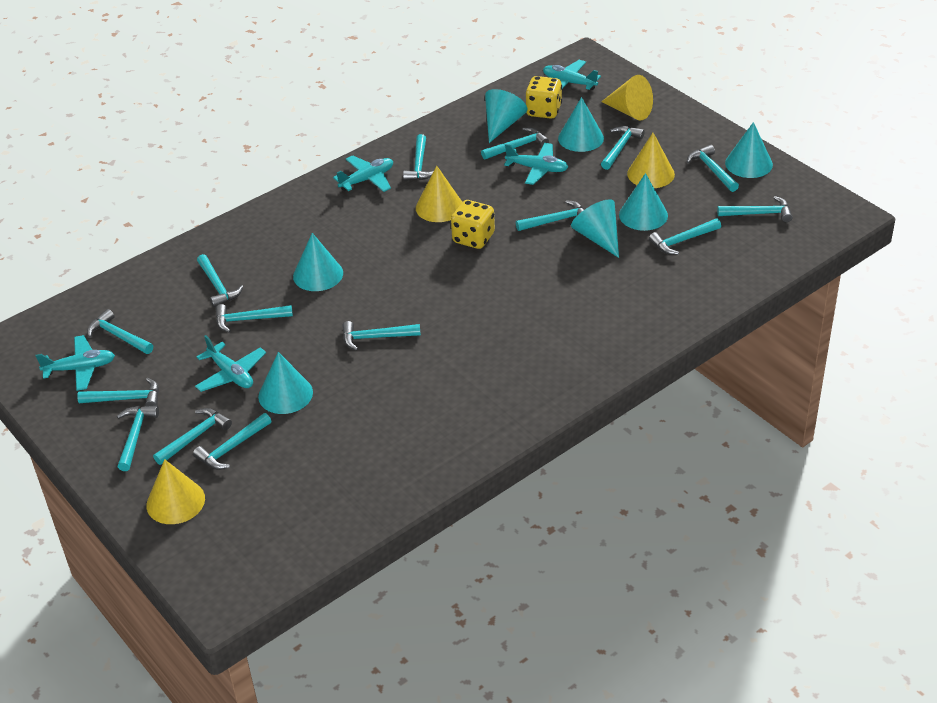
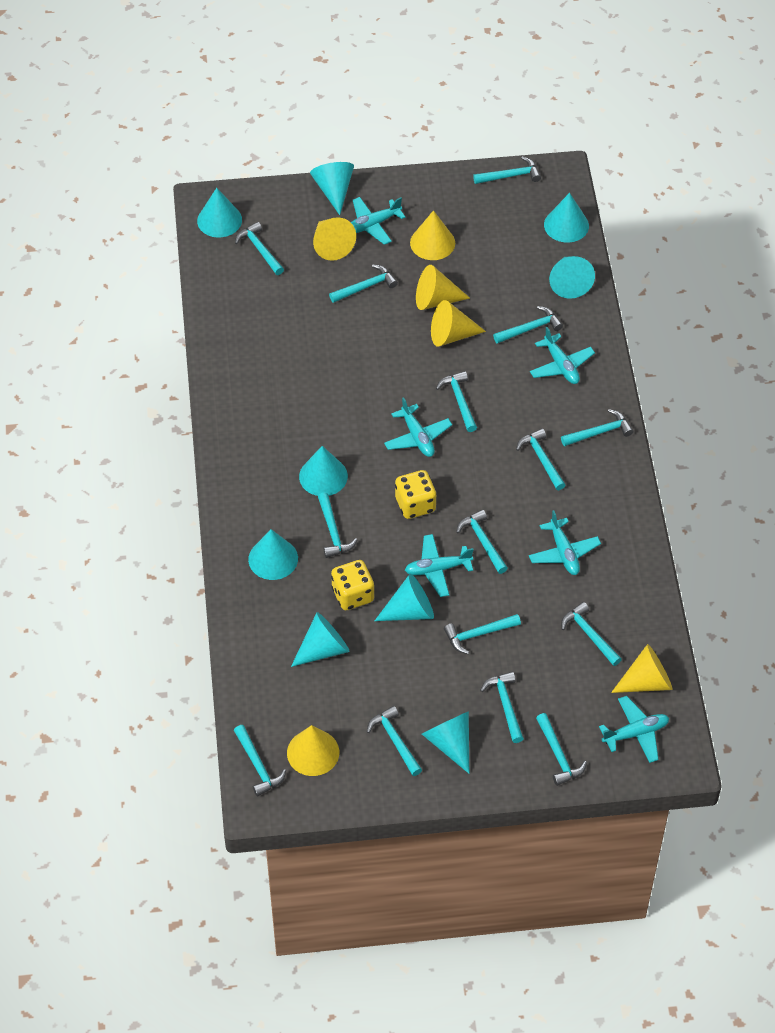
turquoise cone: [258,352,313,414] [293,233,343,291] [485,89,527,143] [558,97,604,152] [571,199,619,258] [619,173,668,231] [725,122,773,178] = 7 -> [197,188,242,238] [248,529,298,580] [291,612,350,667] [299,446,348,496] [310,162,354,215] [375,574,434,621] [422,711,469,774] [544,193,589,243] [549,256,595,299] = 9
turquoise plane: [36,335,115,391] [195,335,266,392] [333,155,393,192] [504,143,568,185] [543,60,601,90] = 5 -> [351,197,406,245] [384,397,452,457] [405,534,473,597] [529,510,601,575] [530,327,595,384] [599,696,669,763] = 6
yellow cone: [146,459,205,524] [416,166,462,222] [601,75,653,121] [627,133,675,188] = 4 -> [287,725,339,776] [313,217,356,261] [410,210,455,260] [416,265,470,310] [431,300,486,347] [611,644,673,693] = 6

